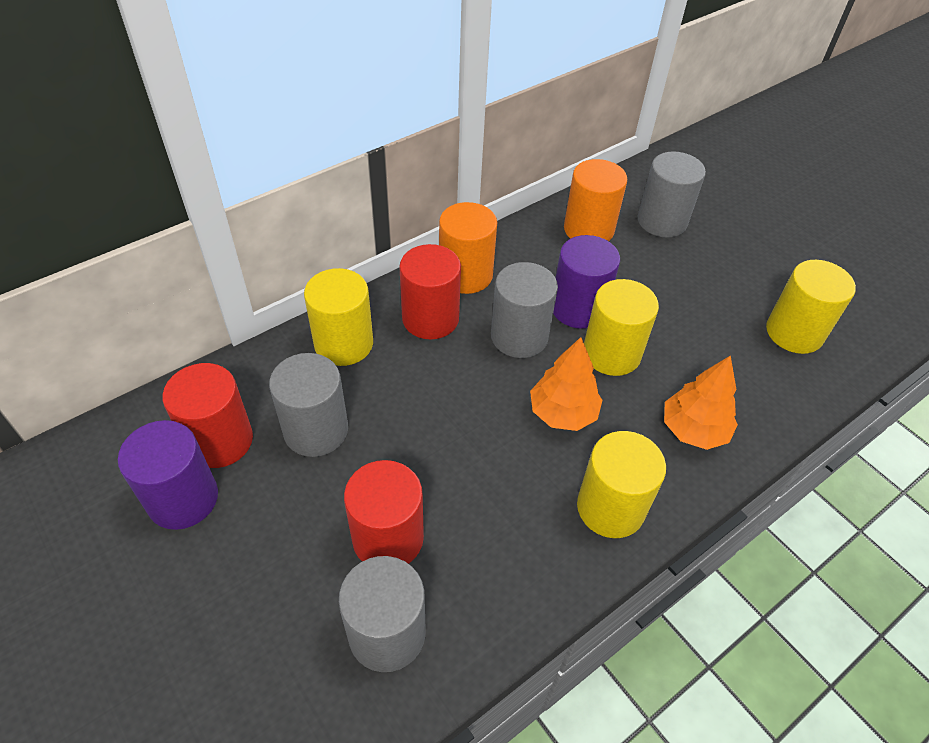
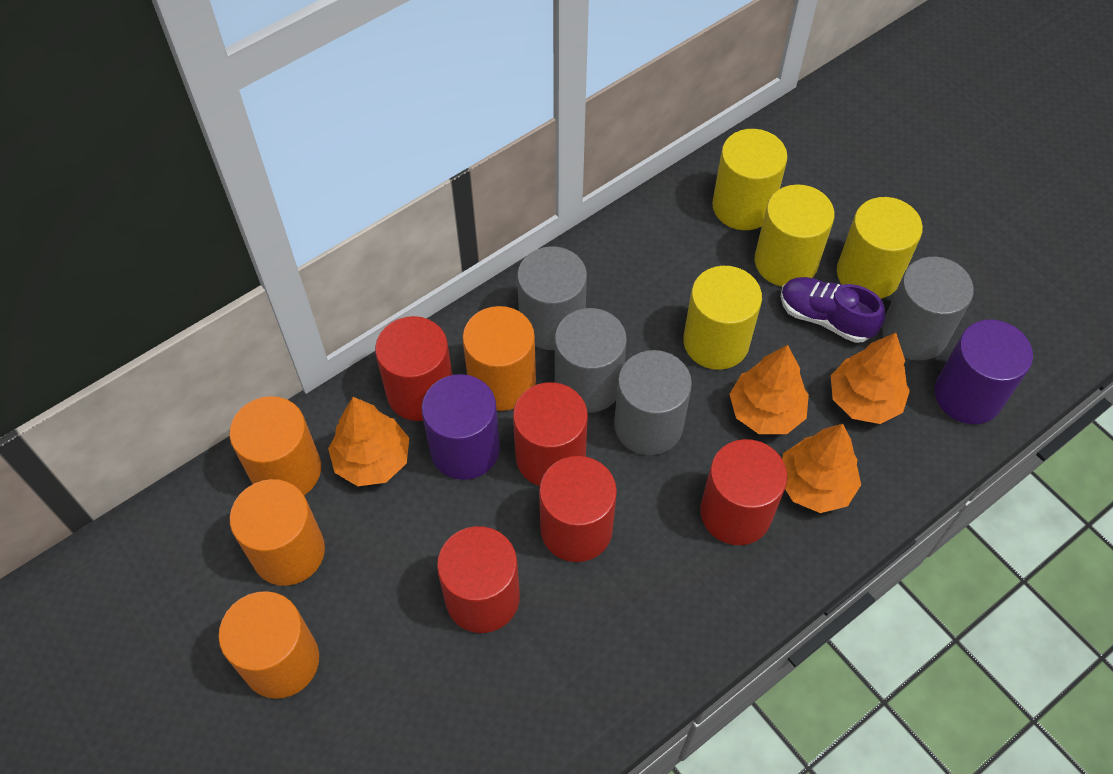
orange cylinder: [439,202,497,294] [564,159,627,241] = 2 -> [218,591,319,699] [229,396,321,495] [230,479,325,586] [462,306,536,411] = 4
orange tree: [530,337,602,431] [664,355,738,450] = 2 -> [328,397,409,486] [729,345,809,434] [782,424,861,513] [831,333,910,424] = 4
purple shoe: none = 0 -> [780,277,885,343] = 1
red cylinder: [162,363,253,468] [344,460,424,564] [399,244,461,339] = 3 -> [375,316,452,421] [437,526,520,633] [513,382,588,486] [539,456,617,562] [700,439,787,545] = 5

